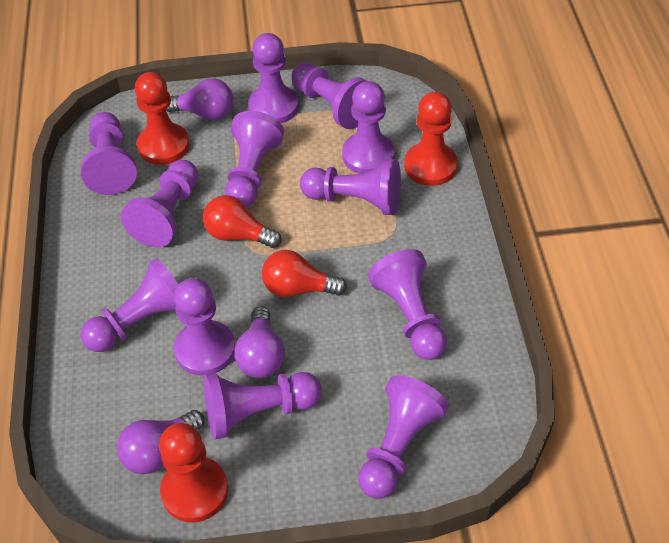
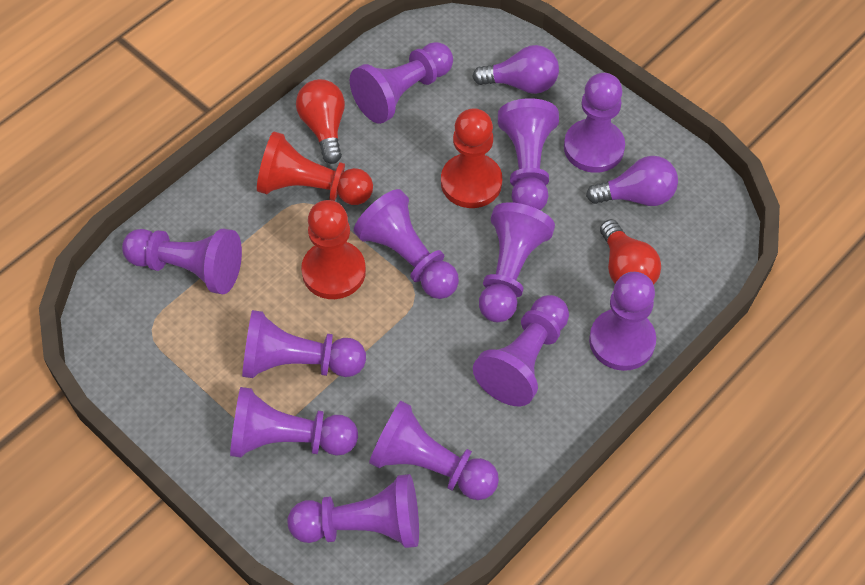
purple light bulb: [117,410,204,474] [166,78,233,120] [234,306,285,378] = 3 -> [472,45,559,94] [586,156,678,206] = 2

